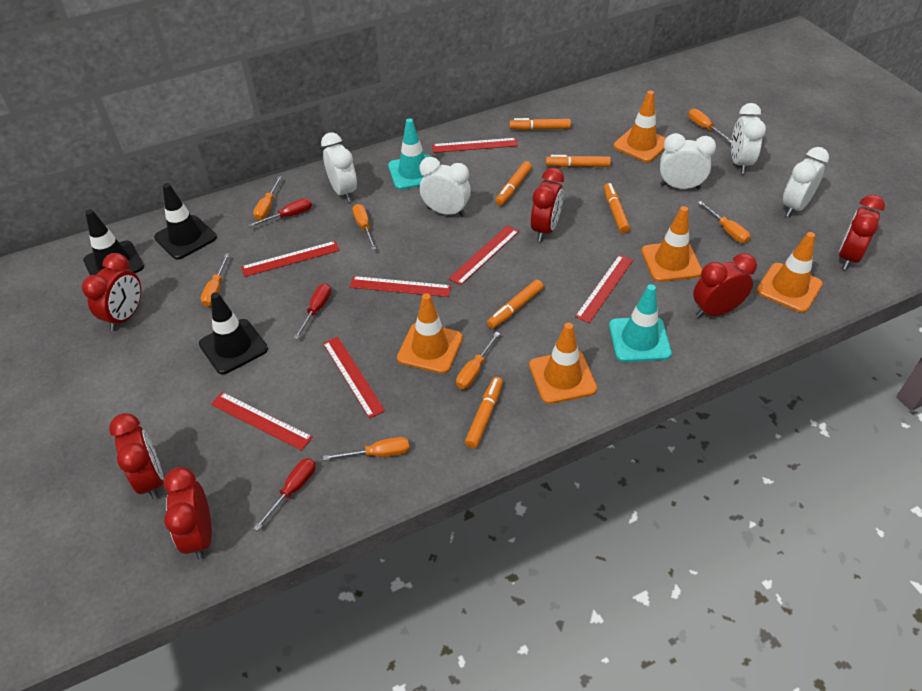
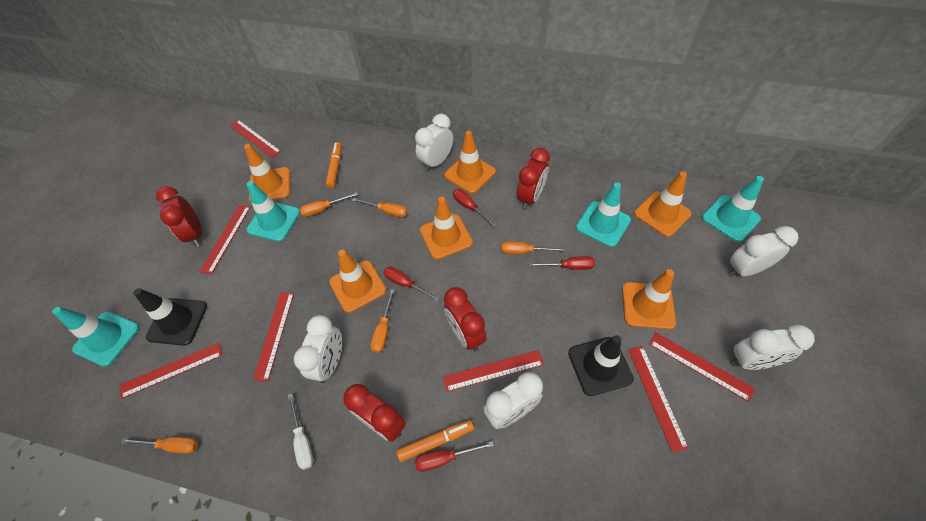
black traffic cone: [83,209,144,276] [154,183,217,260] [199,292,268,374] = 3 -> [133,288,207,346] [568,335,634,396] = 2
orange marker: [465,377,503,448] [487,280,543,329] [496,161,532,206] [509,118,571,130] [546,155,611,167] [604,183,630,233] = 6 -> [326,142,342,188] [396,420,474,462] = 2
orange screwdriver: [201,253,230,307] [253,176,282,220] [323,437,410,460] [353,204,376,250] [456,332,500,389] [688,109,732,143] [698,201,750,243] = 7 -> [121,437,198,454] [300,193,358,217] [352,198,408,217] [371,289,395,353] [501,241,565,254] = 5
orange traffic cone: [397,293,463,374] [529,322,597,404] [613,91,666,162] [641,206,702,282] [756,232,823,313] = 5 -> [244,144,290,203] [329,250,386,313] [420,197,473,260] [444,131,496,194] [622,269,676,330] [634,172,692,237] = 6
red clock: [82,253,141,331] [109,413,163,500] [164,467,212,560] [531,168,564,241] [693,253,757,318] [839,195,885,270] = 6 -> [156,186,202,247] [343,384,406,442] [444,287,487,351] [517,148,550,210] = 4
red screwdriver: [248,198,312,227] [254,458,316,531] [294,283,331,339] = 3 -> [383,266,440,302] [415,441,494,472] [453,189,496,227] [529,256,595,270] = 4
turquoise traffic cone: [388,118,431,190] [609,284,672,362] = 2 -> [52,307,139,367] [246,181,300,242] [576,182,631,247] [702,176,764,242] = 4
white screwdriver: none = 0 -> [288,394,314,470] = 1

